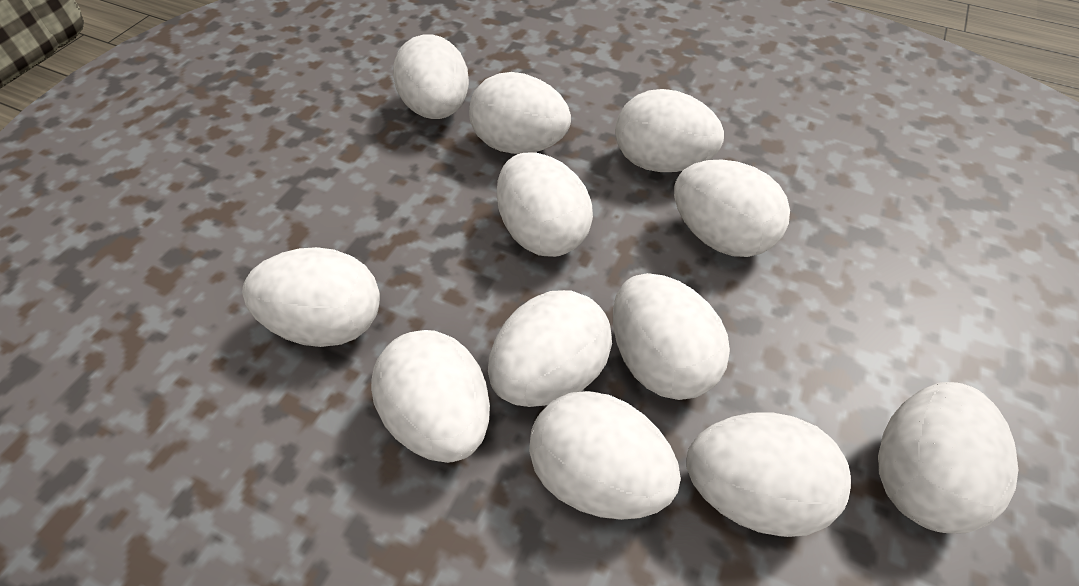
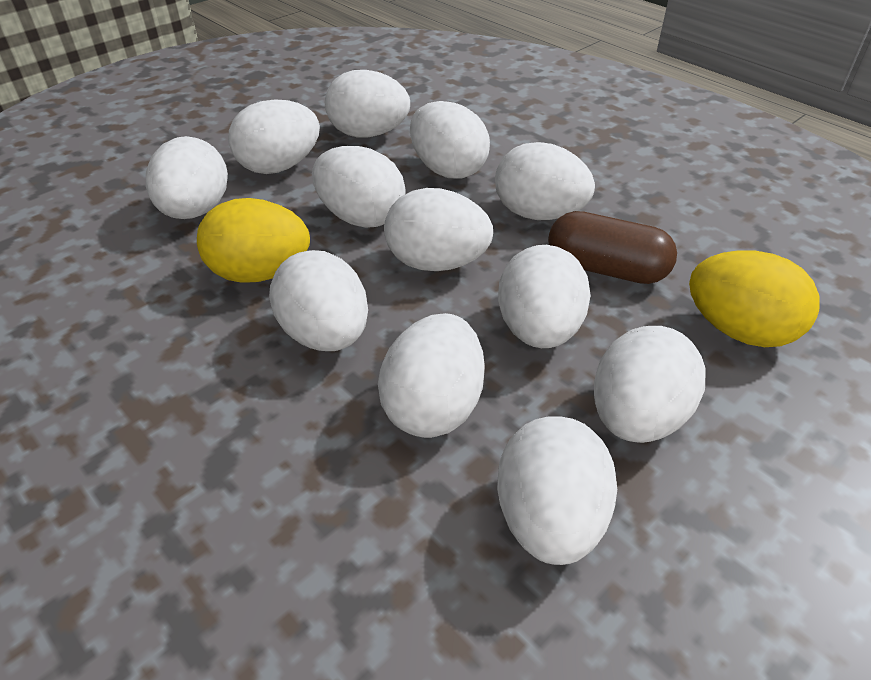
brown capsule: none = 0 -> [548,211,677,284] = 1
yellow egg: none = 0 -> [197,198,310,283] [689,250,819,347] = 2

